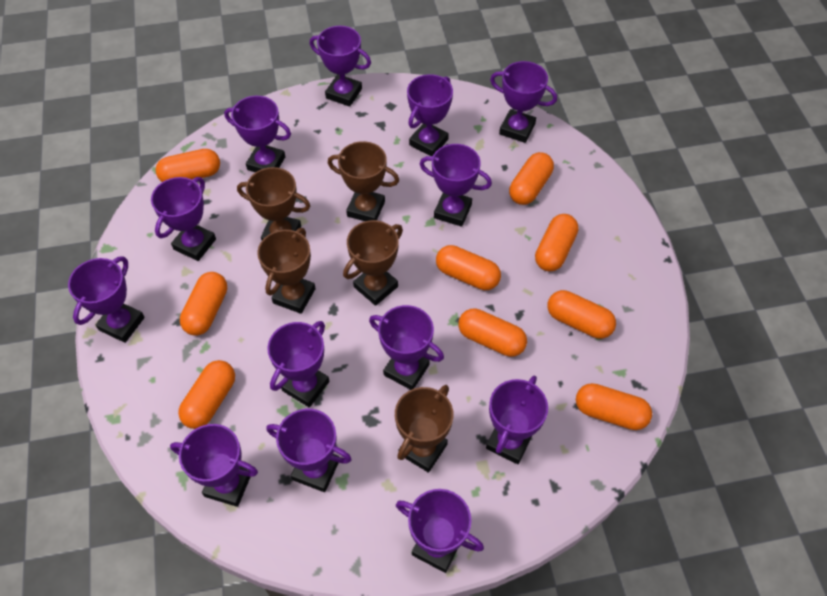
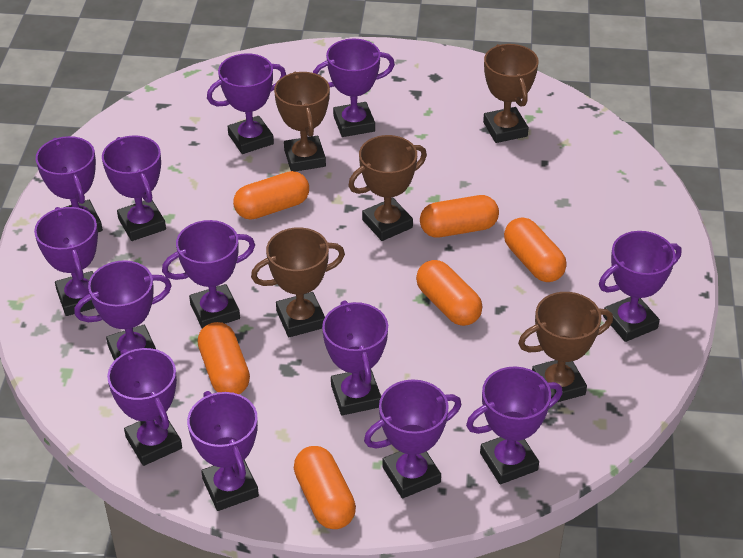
orange capsule: [155,149,220,182] [178,360,235,429] [180,272,227,336] [436,245,501,290] [458,308,527,357] [509,152,554,205] [535,214,579,271] [547,290,616,339] [576,383,652,430] = 9 -> [197,322,250,394] [233,171,309,220] [294,446,356,529] [416,260,482,326] [420,195,499,238] [504,218,567,282] = 6

